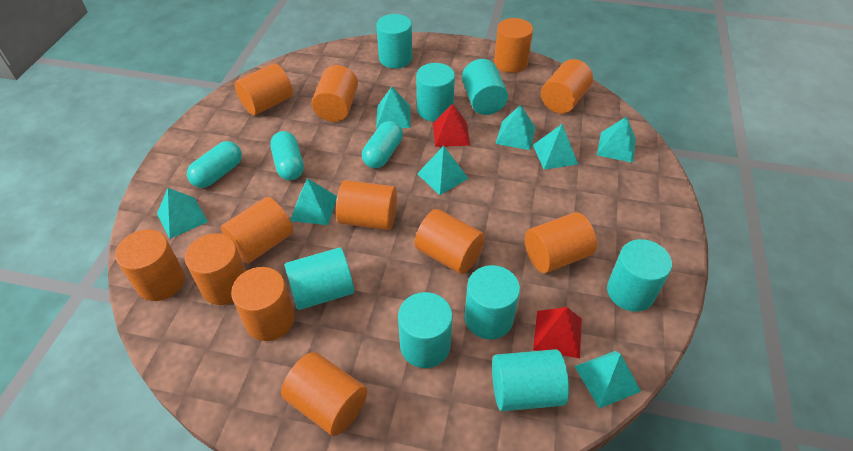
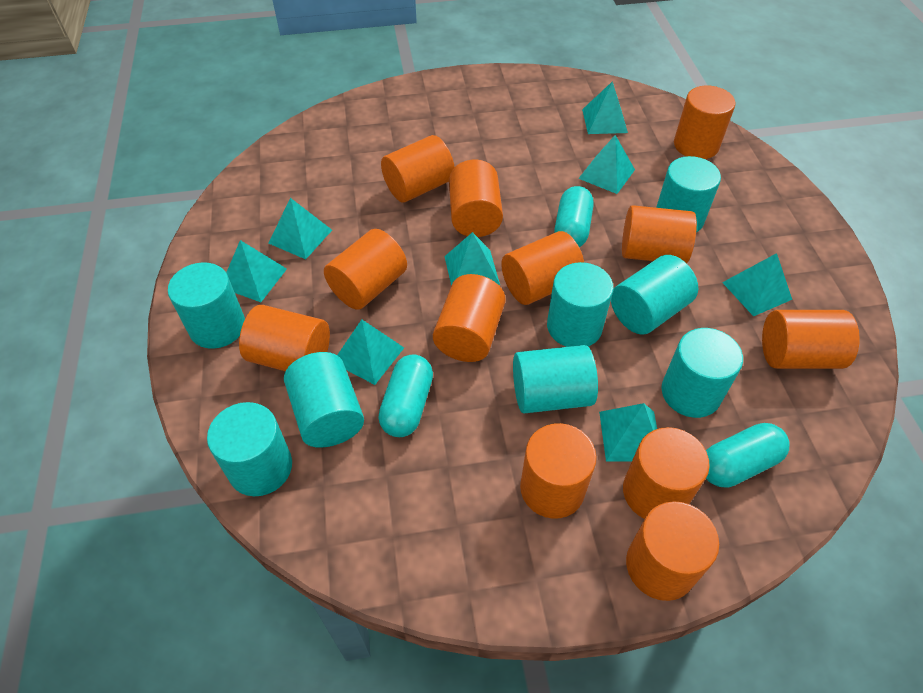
red pyramid: [433,103,470,147] [533,307,582,359] = 2 -> none = 0

